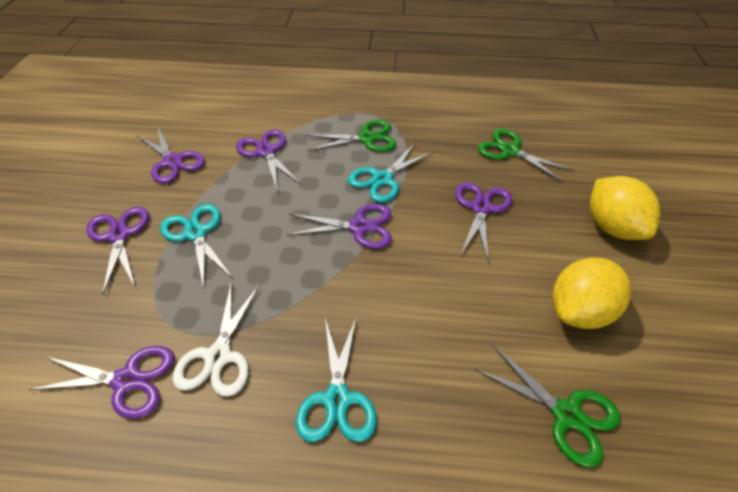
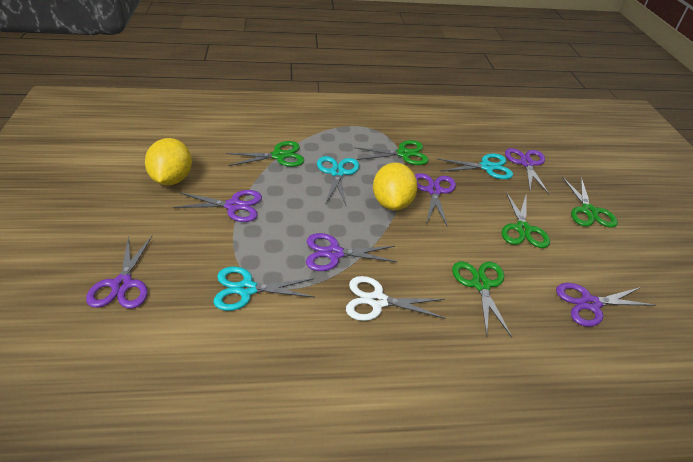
green scissors: [306,120,396,152] [475,345,621,468] [478,129,574,182] = 3 -> [226,141,304,167] [354,140,429,165] [452,261,512,337] [502,192,550,248] [562,177,618,227] = 5

